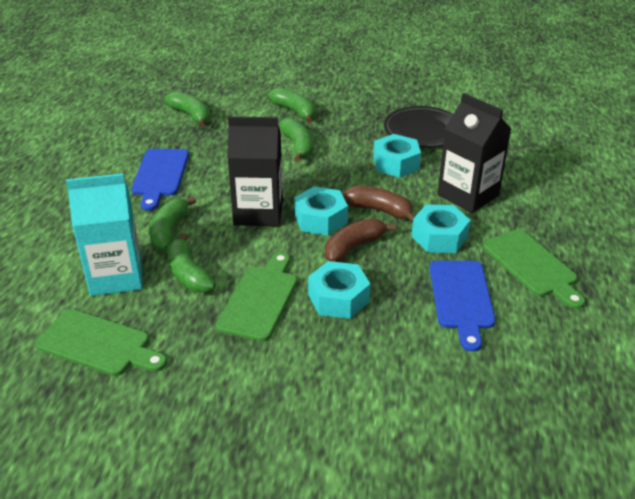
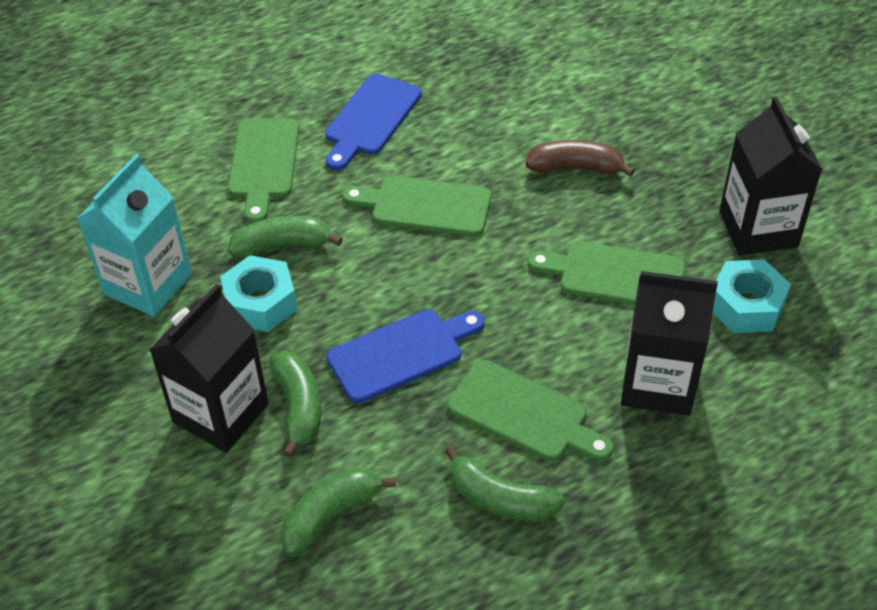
black carton: [227,116,283,226] [437,93,511,213] = 2 -> [149,284,269,453] [621,271,718,416] [719,96,822,256] = 3
black plate: [384,106,453,148] = 1 -> none = 0
brown banana: [325,218,396,262] [342,186,415,223] = 2 -> [525,140,635,177] = 1
green banana: [149,196,196,252] [164,91,210,127] [167,233,216,293] [268,87,316,123] [279,118,313,162] = 5 -> [228,216,343,258] [269,351,321,458] [281,468,396,556] [445,446,565,521] = 4
green cutting board: [36,309,167,376] [216,252,297,342] [483,229,585,309] = 3 -> [228,118,299,223] [342,176,491,236] [447,359,613,461] [528,241,685,305] = 4
turquoise nut: [294,186,348,236] [308,261,370,319] [373,134,421,178] [411,205,470,253] = 4 -> [220,255,297,332] [713,259,791,333] = 2

